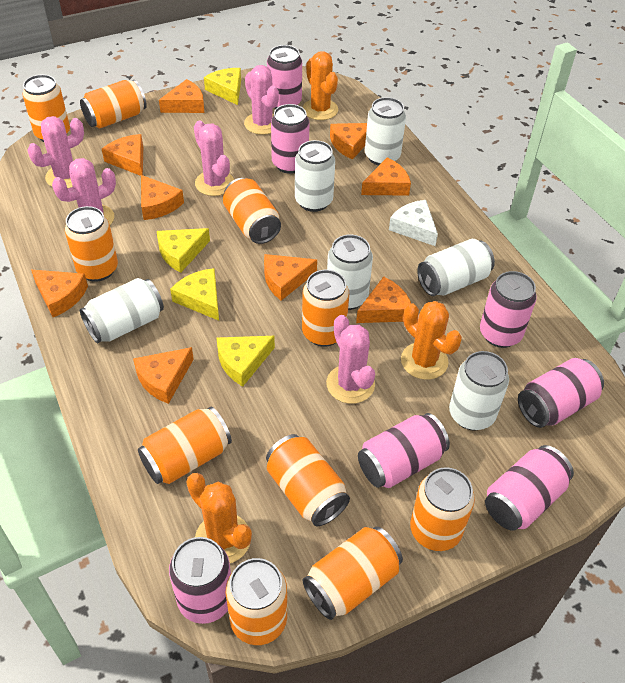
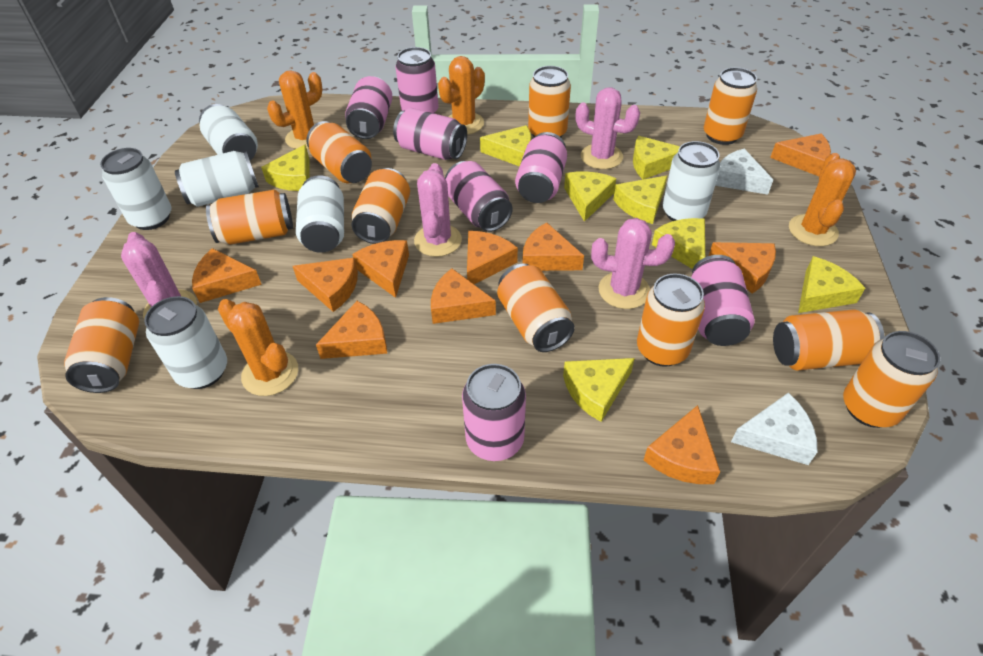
orange cactus: [186,473,252,563] [302,51,338,120] [401,301,462,380] = 3 -> [218,299,298,396] [267,70,322,149] [438,56,485,135] [789,153,856,246] = 4
orange cheese: [31,270,88,317] [102,134,143,176] [133,347,194,404] [141,175,184,220] [159,79,204,113] [264,254,317,301] [330,123,367,160] [356,277,411,323] [361,157,411,196] = 9 -> [192,248,262,303] [293,258,358,312] [316,301,387,359] [352,240,409,298] [431,268,496,324] [467,231,518,284] [522,222,584,271] [644,405,720,484] [709,242,776,294] [770,133,831,176] = 10
pink cactus: [27,116,84,188] [52,158,116,225] [194,121,234,196] [244,65,279,135] [326,315,375,404] = 5 -> [121,232,197,319] [414,163,462,257] [576,87,640,169] [591,218,675,309] = 4
white cheese: [389,200,438,246] = 1 -> [715,149,773,195] [731,393,817,465] = 2
yellow cheese: [157,228,210,273] [170,268,219,321] [204,68,241,105] [217,336,275,387] = 4 -> [261,144,310,191] [480,125,531,167] [563,358,635,422] [564,171,616,222] [613,176,667,224] [633,136,680,179] [652,218,705,269] [798,256,865,313] = 8

